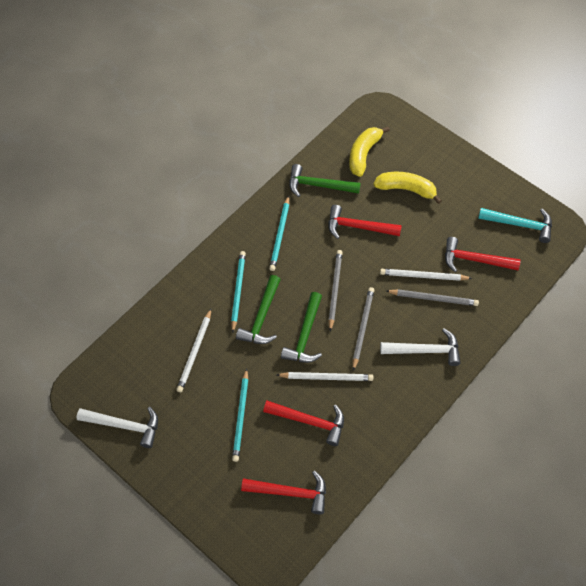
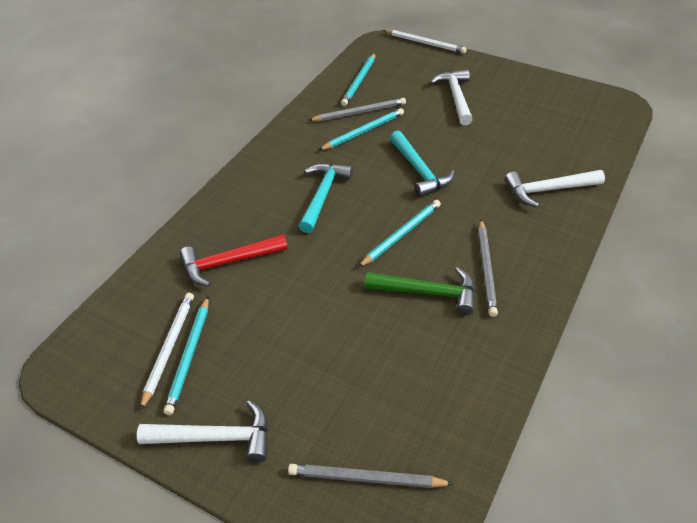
green hammer: [236,275,281,344] [281,292,322,363] [289,164,361,197] = 3 -> [365,267,475,315] = 1
red hammer: [241,471,326,514] [263,401,344,446] [329,205,402,239] [445,237,521,272] = 4 -> [180,234,288,286] = 1
turquoise hammer: [478,208,552,243] = 1 -> [299,163,353,233] [390,131,455,197] = 2
turquoise pencil: [231,251,246,333] [232,368,248,462] [269,195,289,271] = 3 -> [163,297,209,415] [318,108,404,151] [341,53,376,106] [358,200,441,267] = 4
white hammer: [77,407,158,448] [380,328,461,366] = 2 -> [137,400,268,463] [430,69,473,125] [505,170,605,207] = 3
white pencil: [176,309,211,392] [277,372,373,381] [380,269,472,281] = 3 -> [140,293,194,411] [383,30,467,53] = 2
yellow banana: [349,127,390,177] [373,172,442,204] = 2 -> none = 0

